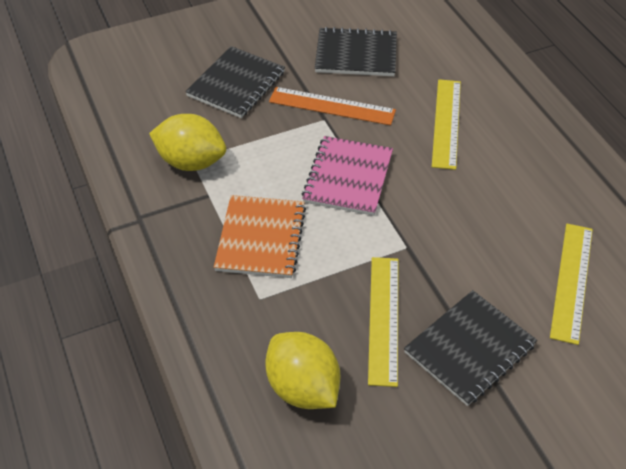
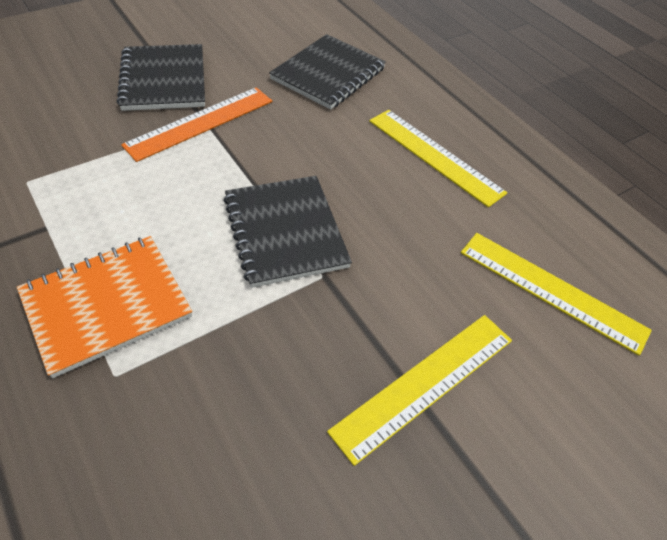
pink notebook: [302,136,393,216] = 1 -> none = 0
yellow lemon: [149,114,226,171] [266,332,340,409] = 2 -> none = 0

